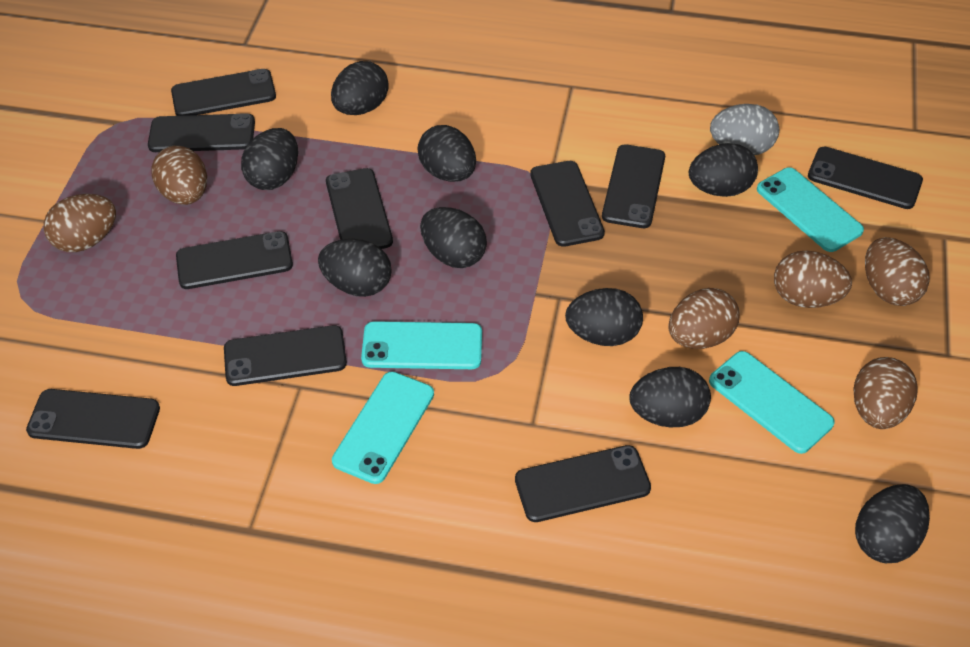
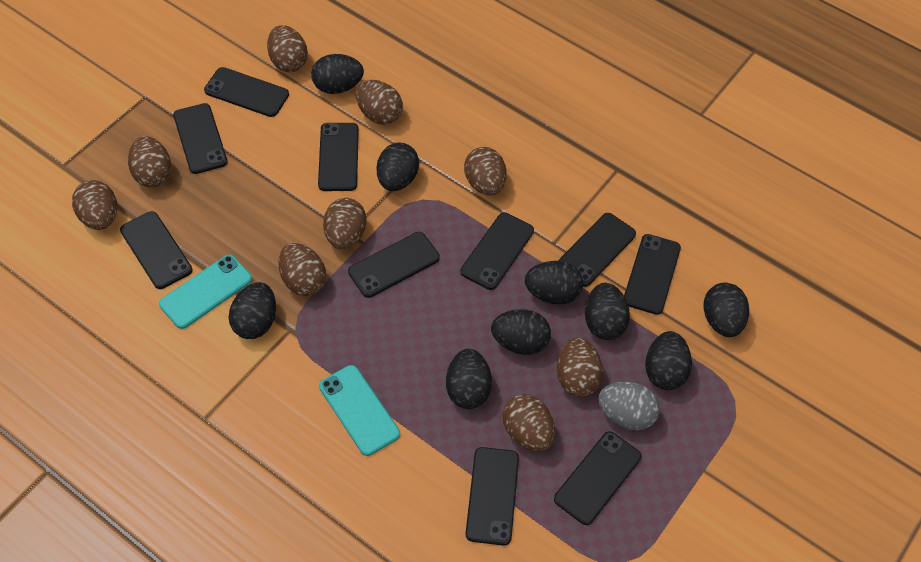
brown egg: [44,194,116,252] [151,146,207,205] [668,288,740,349] [774,251,852,308] [853,357,918,429] [865,237,930,306] = 6 -> [72,180,117,230] [128,136,172,188] [267,25,308,72] [278,243,326,296] [323,198,367,249] [355,80,403,125] [464,147,507,196] [503,394,555,451] [557,337,603,397] = 9
turquoise phone: [332,372,434,484] [361,321,482,369] [709,351,835,454] [757,168,864,252] = 4 -> [159,255,252,329] [319,365,400,456] = 2

